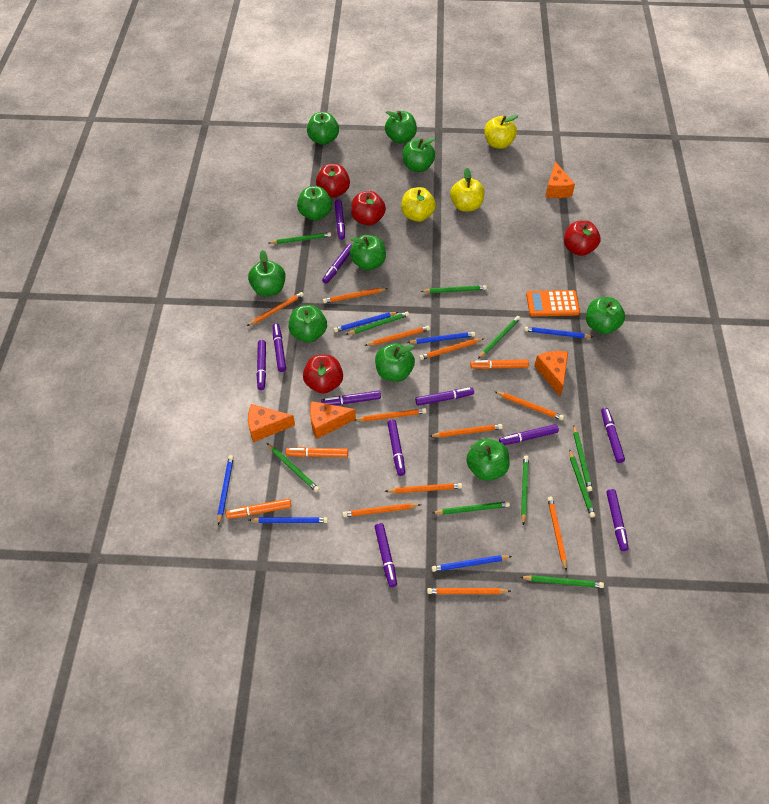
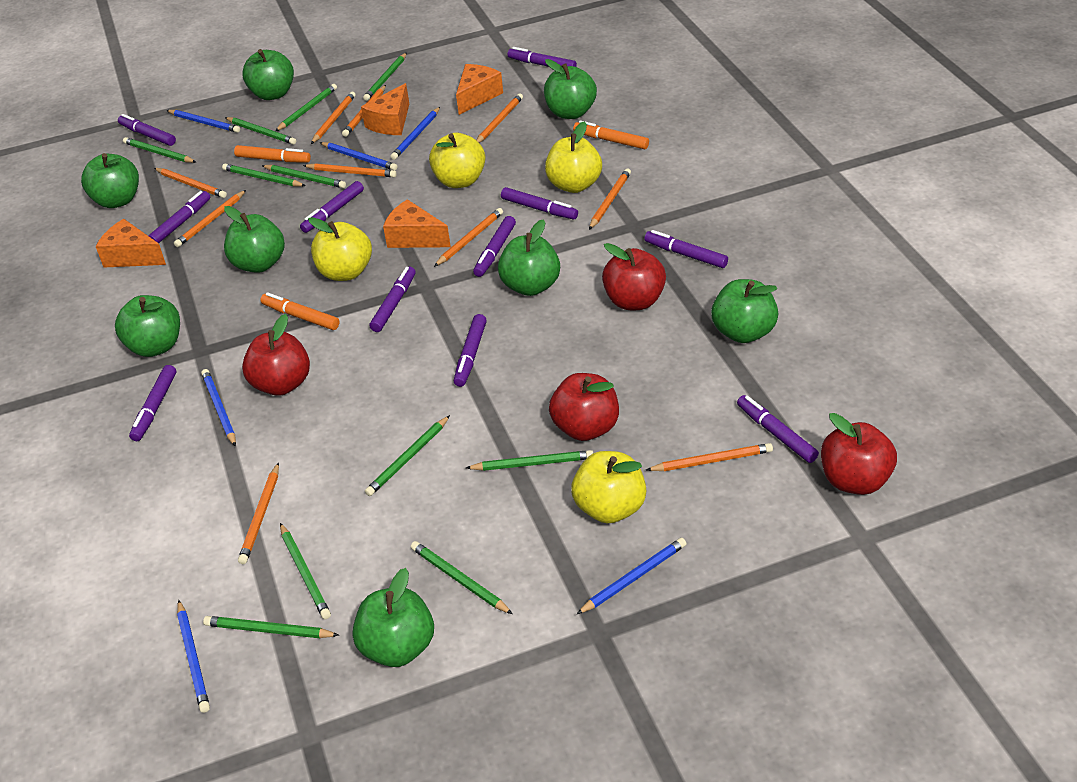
green apple: [248,250,285,296] [289,305,327,342] [297,186,332,221] [307,112,339,145] [350,235,386,270] [375,343,415,382] [385,111,417,144] [403,137,435,172] [466,439,510,481] [586,297,625,334] = 10 -> [81,153,139,208] [115,295,180,357] [224,206,285,273] [242,49,294,100] [353,568,434,667] [498,219,560,296] [544,59,597,119] [711,279,778,343] = 8
green pencil: [267,443,319,492] [269,232,331,244] [346,312,409,335] [421,285,487,293] [433,501,510,515] [478,316,520,359] [520,575,604,588] [521,456,529,526] [569,449,595,518] [573,425,593,492] = 10 -> [123,137,196,163] [203,616,339,638] [222,164,306,187] [225,117,296,145] [262,165,346,188] [275,84,337,131] [280,523,331,619] [363,53,407,101] [365,415,450,496] [411,541,513,614] [466,450,593,471] = 11
orange calculator: [526,290,580,316] = 1 -> none = 0
orange pencil: [247,292,304,326] [323,288,388,303] [343,503,421,517] [354,408,427,422] [364,326,430,346] [385,483,462,493] [419,338,483,360] [427,588,511,594] [430,424,503,438] [495,392,564,420] [547,496,567,571] = 11 -> [154,168,227,198] [174,190,246,247] [238,462,279,564] [303,163,397,177] [311,92,356,144] [342,85,386,137] [434,208,503,267] [476,94,523,143] [589,168,631,230] [646,443,773,471] = 10
yellow apple: [401,187,436,222] [450,168,484,212] [485,115,518,149] = 3 -> [308,217,372,281] [429,133,486,188] [545,121,602,193] [571,451,646,523] = 4

